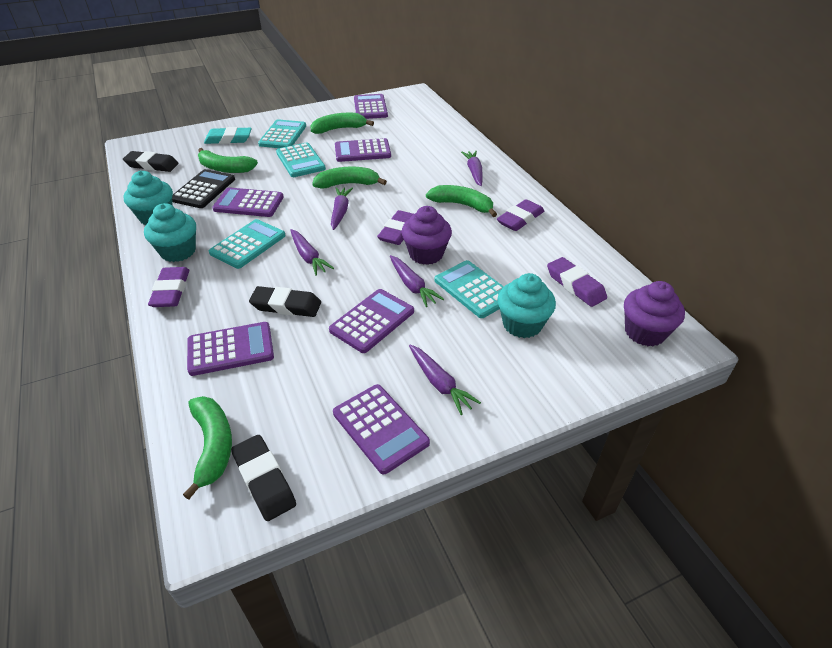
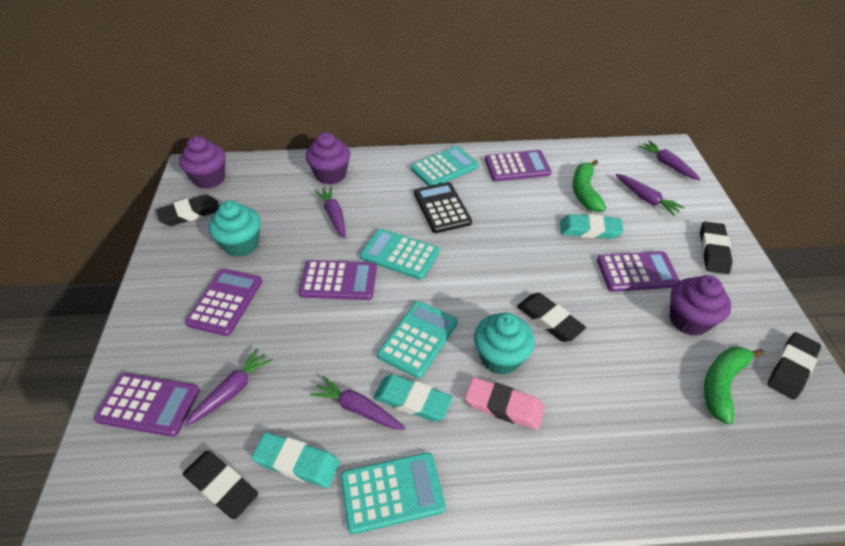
black eraser: [123,151,178,172] [231,435,296,521] [249,286,321,317] = 3 -> [156,194,219,226] [183,451,258,519] [517,293,586,342] [700,221,733,274] [768,332,821,399] = 5
green banana: [183,396,232,500] [198,148,258,173] [311,113,374,134] [312,166,387,189] [426,185,497,217] = 5 -> [572,159,606,212] [704,347,764,425] = 2
pink eraser: none = 0 -> [465,377,544,430] = 1
purple calculator: [187,322,274,376] [212,187,284,217] [329,289,414,353] [333,384,430,474] [335,138,391,162] [354,94,388,119] = 6 -> [94,373,200,437] [185,269,263,336] [299,260,377,300] [485,150,551,181] [597,251,680,292] = 5
purple cupcake: [401,206,452,265] [624,281,685,346] = 2 -> [179,136,226,189] [306,132,350,185] [669,275,731,336] = 3
purple eraser: [148,267,189,307] [377,210,413,245] [497,199,544,231] [547,257,607,307] = 4 -> none = 0
turquoise cupcake: [123,171,173,225] [144,203,196,262] [498,273,556,338] = 3 -> [209,201,261,257] [474,313,535,375] = 2
turquoise eraser: [204,127,252,144] = 1 -> [251,432,340,488] [373,374,453,422] [560,214,624,239] = 3

